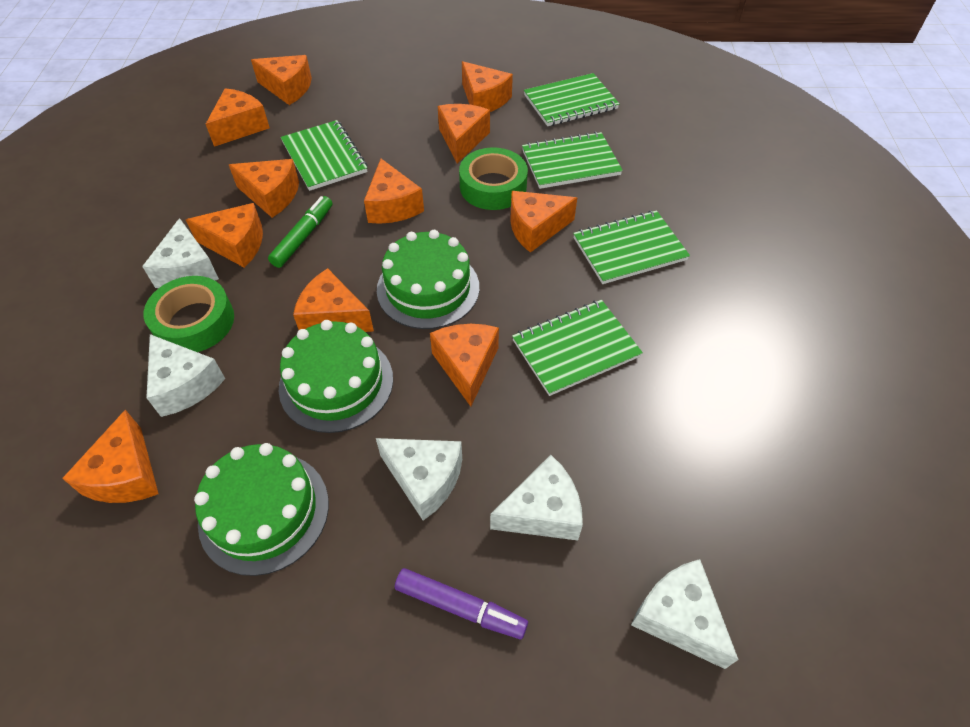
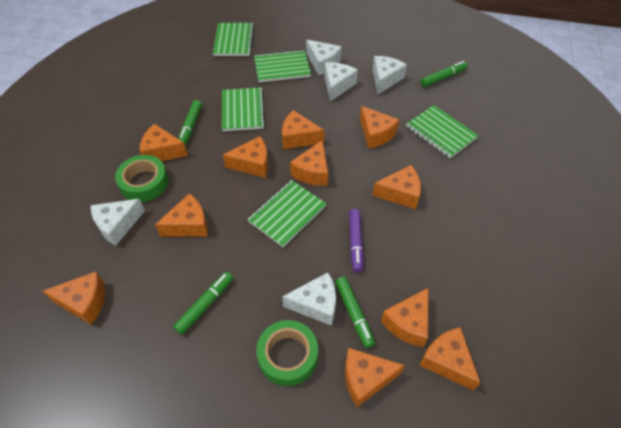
green cake: [194,443,329,576] [279,320,393,433] [377,230,479,329] = 3 -> none = 0
green marker: [268,196,332,268] = 1 -> [173,272,233,334] [178,100,202,146] [335,277,375,348] [420,61,468,87] = 4

